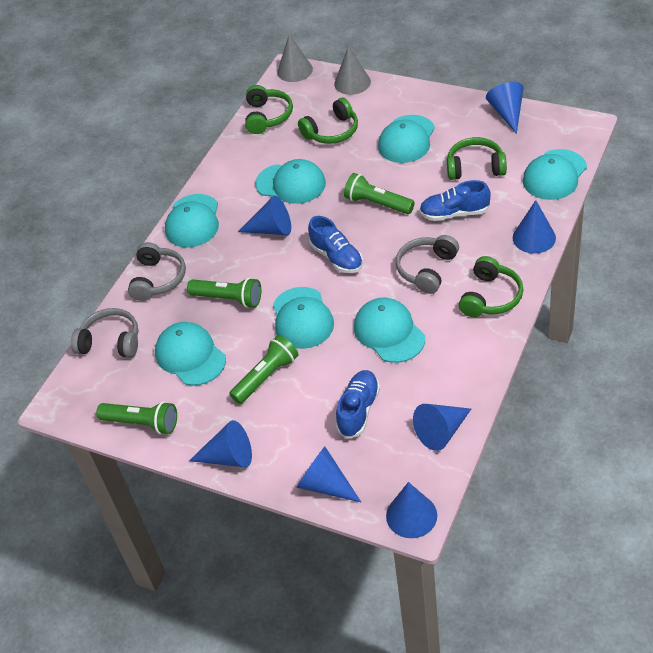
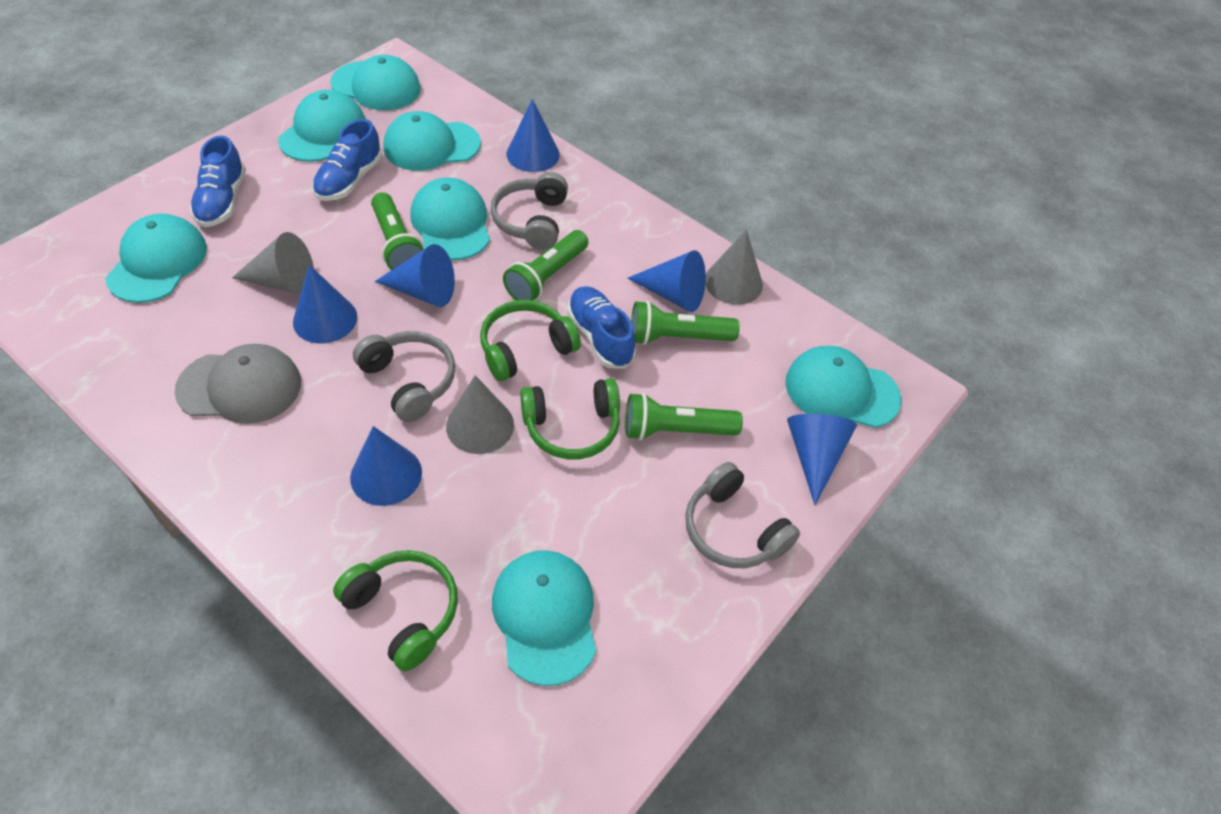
blue cone: [189,420,252,467] [238,196,291,235] [296,447,361,502] [386,482,437,538] [413,404,471,451] [486,82,524,134] [513,200,556,254] = 7 -> [293,265,357,343] [350,426,422,506] [375,244,455,307] [506,99,560,172] [628,250,706,312] [787,414,857,505] = 6
green headphones: [245,85,293,134] [298,98,358,144] [447,137,507,180] [459,256,524,317] = 4 -> [333,550,458,671] [480,300,581,381] [520,379,620,459] = 3
grey cap: none = 0 -> [174,344,301,424] = 1
grey cone: [277,34,313,82] [334,46,371,95] = 2 -> [232,232,314,294] [446,375,514,454] [705,229,763,305] = 3

